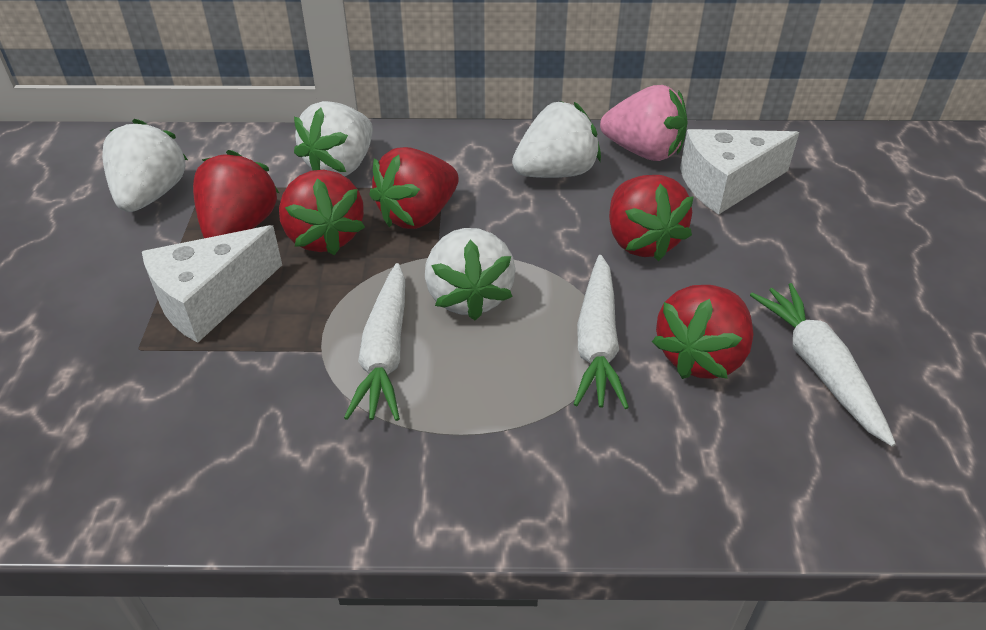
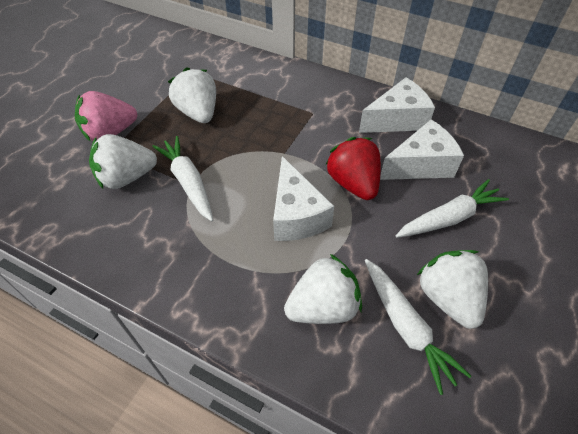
red strawberry: [193,150,279,238] [279,170,365,255] [369,147,459,229] [609,175,694,261] [652,285,754,379] = 5 -> [325,137,381,200] = 1
white cheese: [142,225,282,343] [680,129,799,215] = 2 -> [273,156,334,241] [359,78,435,133] [380,120,464,180] = 3

